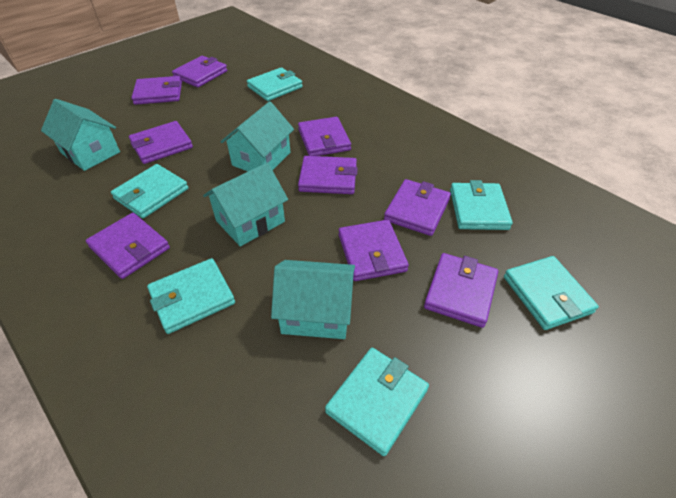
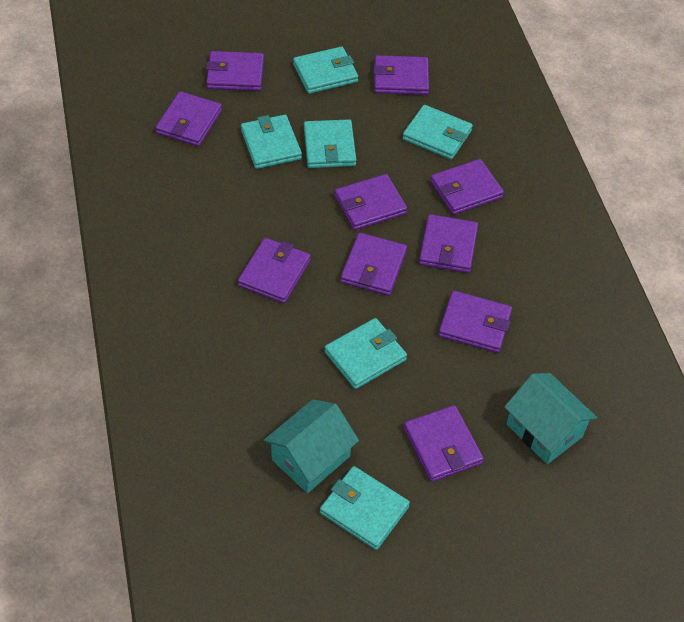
purple wallet: [86,213,170,279] [129,121,193,164] [131,76,182,105] [172,56,227,87] [298,117,351,156] [298,156,358,194] [339,220,409,281] [384,179,451,236] [424,253,498,328] = 9 -> [155,91,222,146] [206,51,264,91] [238,238,311,303] [335,174,407,230] [341,233,407,296] [373,55,429,95] [404,405,484,482] [419,214,478,273] [430,159,504,215] [438,291,512,353] = 10
turquoise house: [41,99,120,171] [203,163,288,247] [221,101,294,171] [271,260,355,339] = 4 -> [264,399,359,493] [504,373,597,464] = 2

